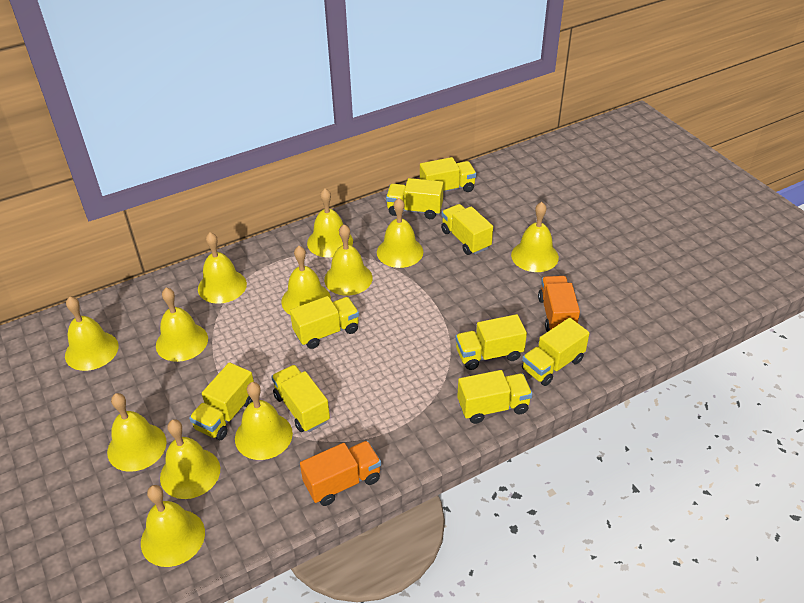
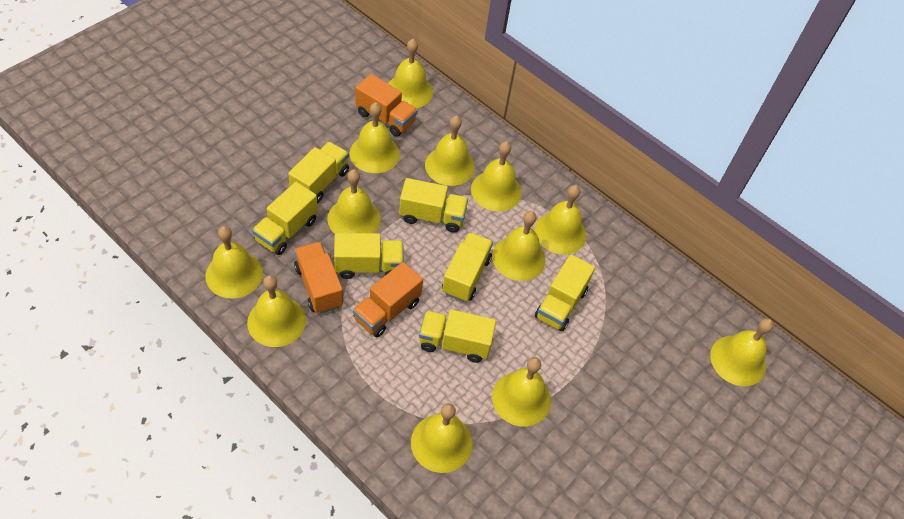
orange truck: [300,441,381,506] [538,276,580,332] = 2 -> [294,242,343,314] [353,262,423,337] [355,74,418,137] = 3
yellow truck: [189,362,254,440] [271,365,330,432] [290,296,359,349] [386,178,443,219] [420,157,477,192] [441,204,493,255] [455,314,527,370] [457,370,532,424] [522,318,590,386] = 9 -> [252,182,318,255] [288,142,349,203] [334,233,404,279] [399,178,468,233] [419,309,496,363] [442,232,493,302] [535,254,595,331] = 7

